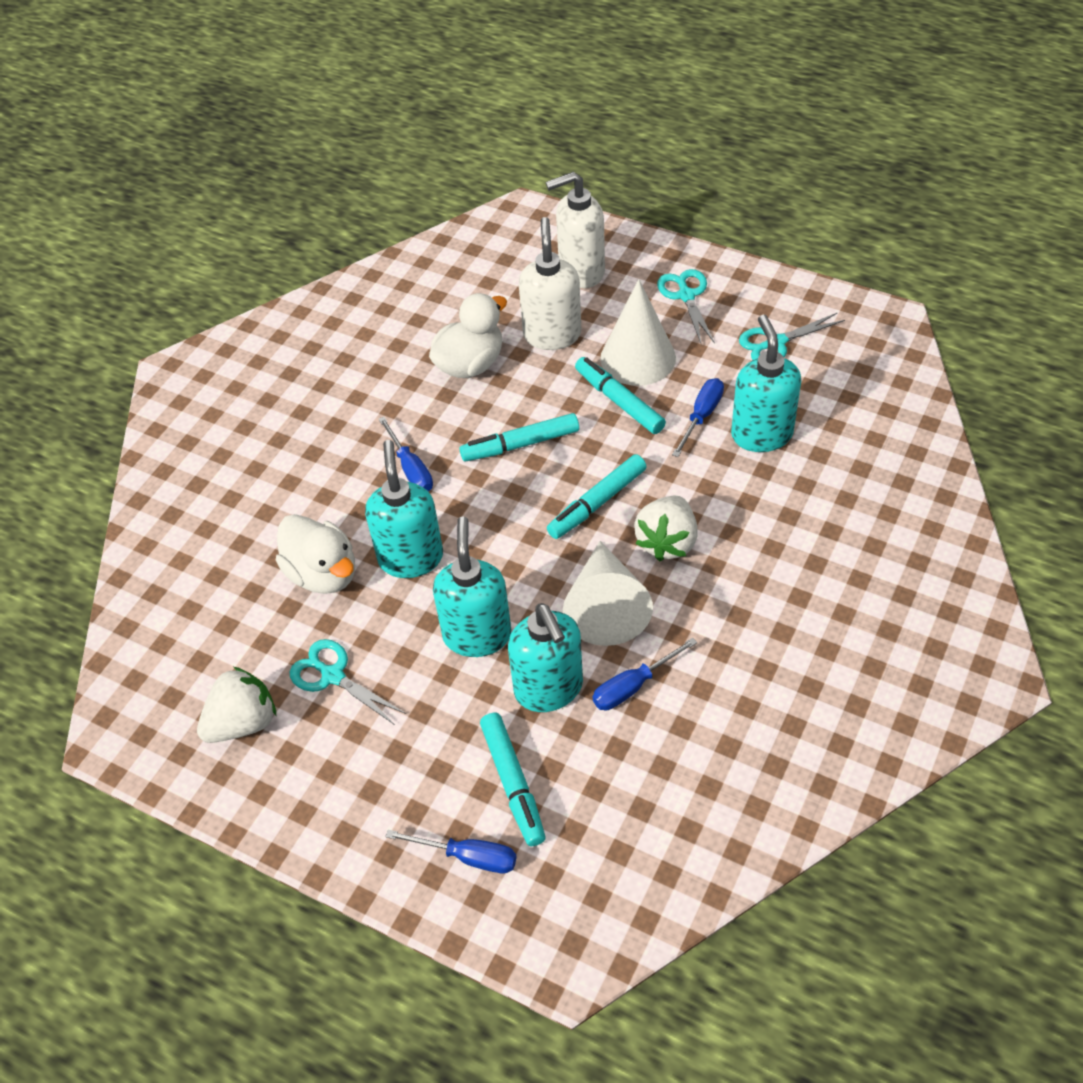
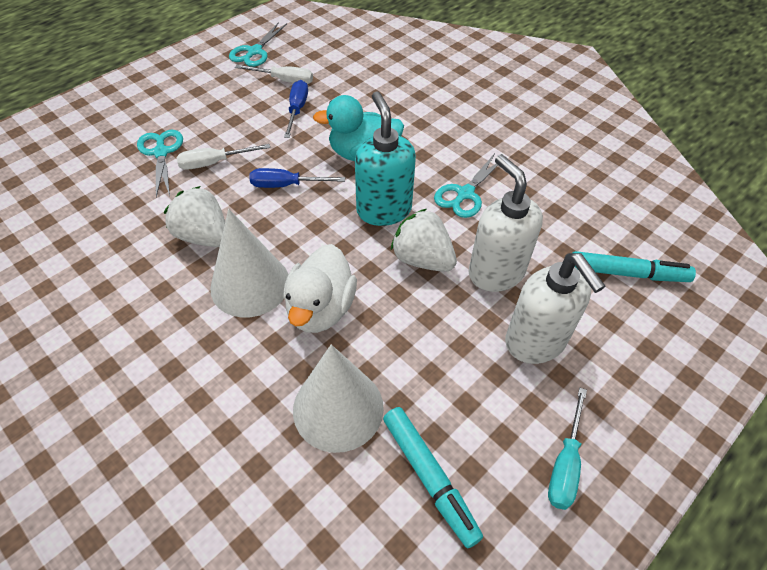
blue screwdriver: [378,417,433,492] [385,830,517,873] [593,637,697,710] [672,378,724,457] = 4 -> [249,168,345,188] [284,80,308,138] = 2
turquoise duck: none = 0 -> [313,95,404,161] = 1
turquoise marker: [460,413,579,462] [480,713,546,846] [547,454,647,539] [575,357,666,434] = 4 -> [383,407,483,548] [573,251,696,282] = 2
turquoise screwdriver: none = 0 -> [548,388,587,510] = 1
turquoise soap dispenser: [365,440,443,578] [433,516,511,657] [508,603,583,712] [731,315,801,452] = 4 -> [355,91,416,226] = 1
white duck: [276,514,355,594] [429,293,507,378] = 2 -> [283,244,357,333] = 1
white screwdriver: none = 0 -> [176,144,270,170] [235,65,313,84] = 2

